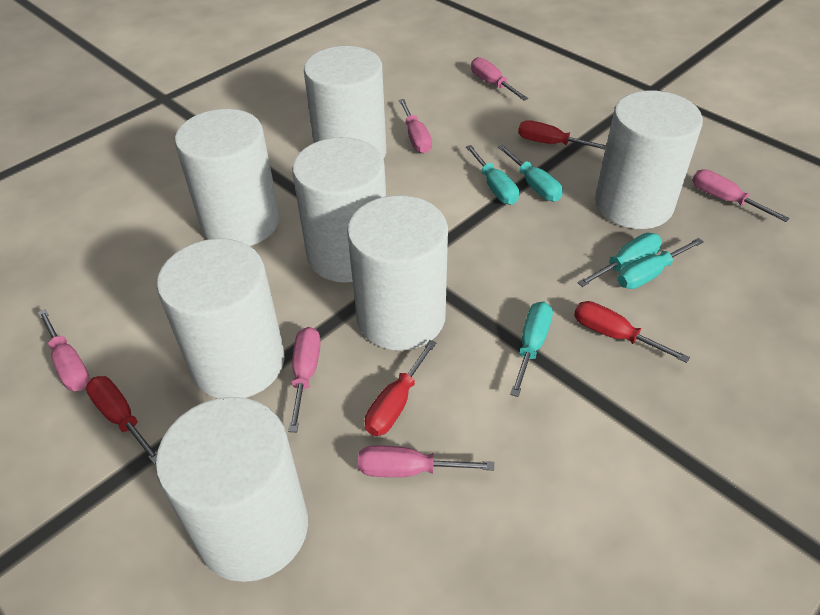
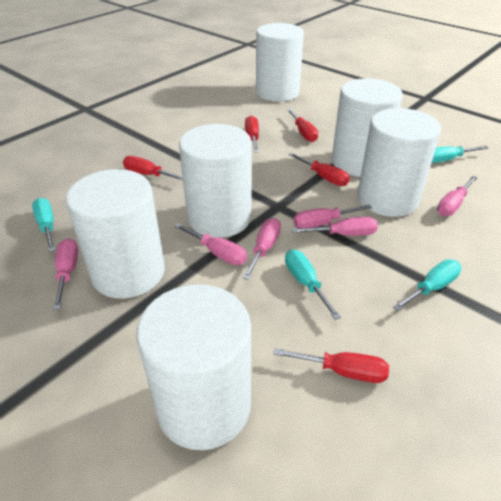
red screwdriver: [86,376,157,464] [365,340,437,436] [518,120,606,149] [574,301,690,363] = 4 -> [123,156,183,180] [245,116,259,153] [273,348,389,383] [287,109,318,142] [288,152,350,186] = 5
turquoise screwdriver: [466,145,519,205] [498,145,563,201] [510,302,553,397] [577,233,662,287] [617,238,704,289] = 5 -> [32,198,55,252] [285,249,341,320] [393,259,462,311] [432,146,488,163] = 4
white cylinder: [155,397,308,582] [157,238,285,398] [175,109,280,246] [292,137,386,283] [304,46,386,159] [347,195,448,351] [595,90,703,229] = 7 -> [66,169,165,299] [136,284,251,450] [179,124,252,238] [256,23,304,102] [332,78,403,177] [357,108,441,217] = 6

